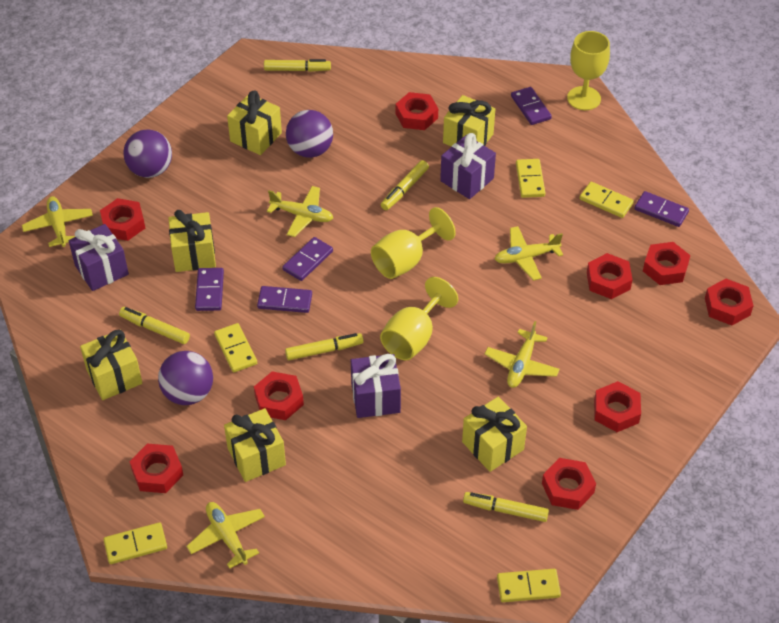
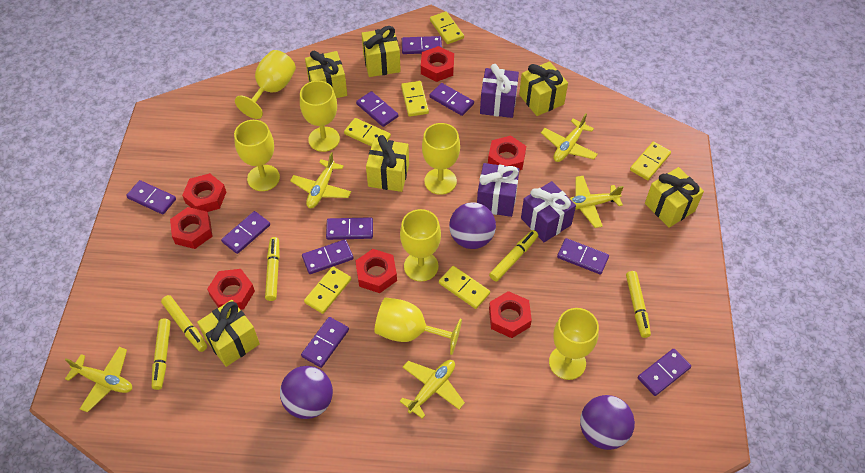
purple domino: [195,268,224,311] [257,286,312,313] [282,237,333,281] [511,87,552,125] [634,191,689,227] = 5 -> [126,180,176,215] [221,211,270,254] [301,317,349,368] [302,239,354,274] [326,217,373,240] [356,91,398,127] [402,36,442,54] [429,83,474,116] [557,238,609,274] [638,349,691,396] = 10
red nut: [100,198,145,241] [129,443,183,493] [254,371,304,420] [396,92,438,130] [542,458,596,510] [587,253,633,299] [594,381,641,432] [643,242,691,285] [705,279,754,325] = 9 -> [170,207,213,249] [182,173,226,212] [207,269,255,310] [355,249,397,293] [421,46,454,82] [488,136,526,170] [489,291,532,338] = 7
yellow domino: [103,522,167,564] [214,323,257,372] [497,569,561,602] [516,159,545,198] [580,182,634,218] = 5 -> [304,267,351,314] [344,118,391,146] [401,81,429,117] [430,11,464,44] [439,266,490,309] [630,141,671,180] = 6
yellow goblet: [371,207,456,279] [380,277,458,360] [567,31,610,110] = 3 -> [234,120,280,191] [235,50,296,119] [300,80,340,152] [374,297,462,355] [400,209,441,282] [422,123,460,195] [549,308,599,380] = 7

